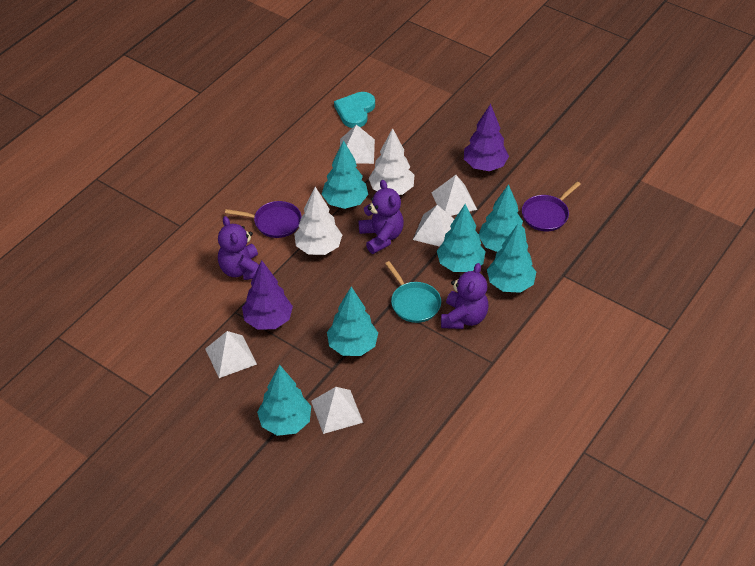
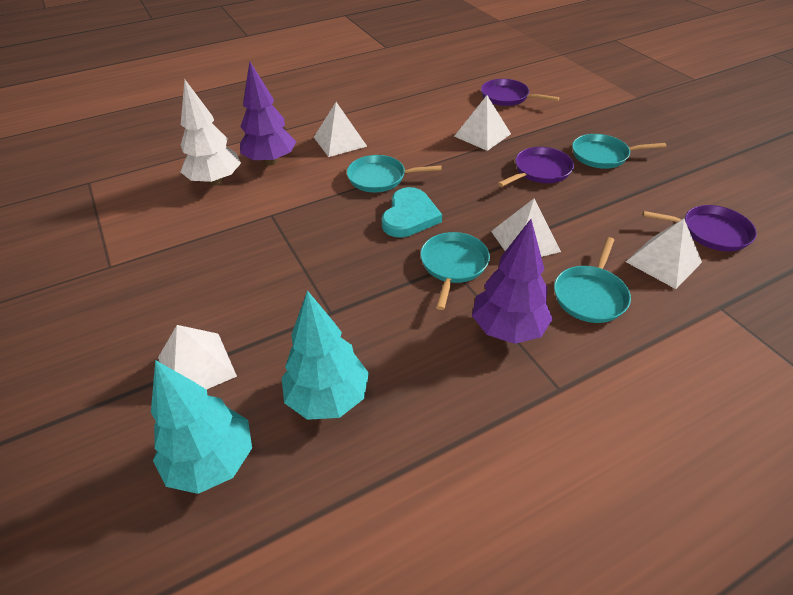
purple pan: [225,201,302,238] [522,181,581,231] = 2 -> [481,79,559,106] [498,147,574,187] [643,205,757,252] = 3
purple teddy bear: [218,216,260,280] [359,180,404,254] [441,263,489,329] = 3 -> none = 0
turquoise pan: [385,261,441,323] = 1 -> [347,155,442,192] [420,232,490,310] [554,237,631,323] [572,134,667,169] = 4
turquoise tree: [257,365,311,436] [321,140,368,209] [327,287,378,356] [437,204,485,272] [479,184,527,252] [487,224,536,293] = 6 -> [151,360,252,494] [282,290,369,420] = 2
white tree: [294,187,342,255] [369,128,414,195] = 2 -> [181,80,241,186] = 1

